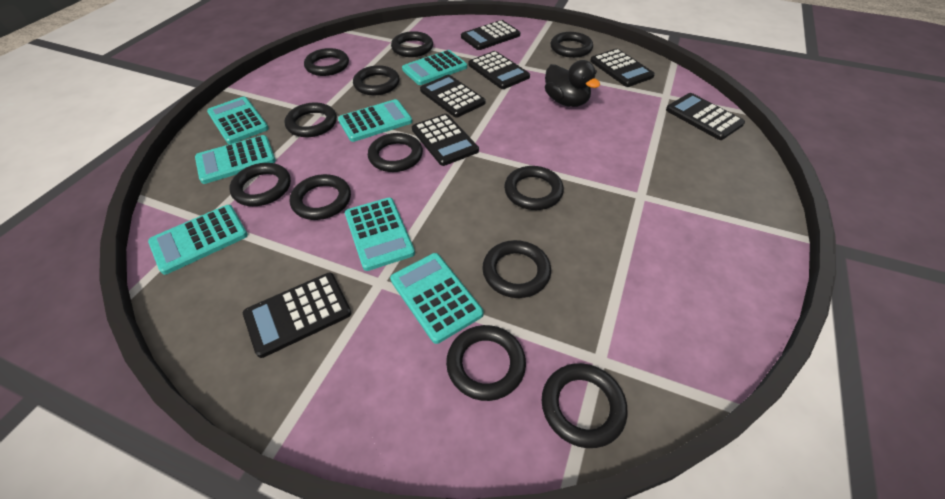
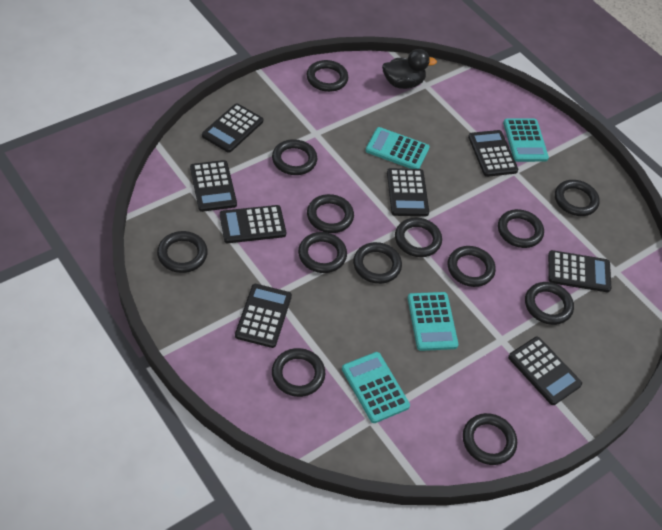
black calculator: [243,273,351,358] [412,114,479,166] [420,75,486,118] [461,20,520,50] [468,51,530,89] [590,49,655,87] [666,93,745,140] = 7 -> [190,160,237,212] [202,103,263,153] [220,205,286,243] [235,284,292,348] [387,168,429,216] [468,130,519,177] [508,337,582,405] [548,250,612,292] = 8
black ring: [229,163,291,206] [285,103,337,137] [290,174,351,220] [304,48,349,76] [353,65,399,95] [368,133,423,172] [391,31,433,57] [446,325,526,401] [482,240,551,298] [504,166,564,210] [542,363,628,448] [551,32,593,58] = 12 -> [157,231,208,273] [272,139,317,175] [272,348,325,397] [298,232,347,273] [306,60,348,92] [307,194,354,233] [353,242,402,284] [395,218,442,257] [448,246,496,287] [463,413,517,465] [498,209,544,248] [525,282,574,325] [555,180,600,216] = 13
turquoise calculator: [148,205,248,275] [195,135,276,184] [207,96,269,144] [338,99,412,142] [345,198,415,271] [390,253,483,344] [402,50,467,85] = 7 -> [342,352,410,423] [365,127,430,169] [407,292,458,351] [503,119,549,162] = 4

